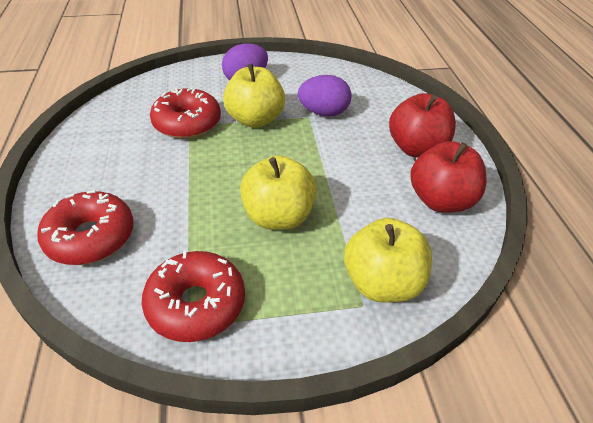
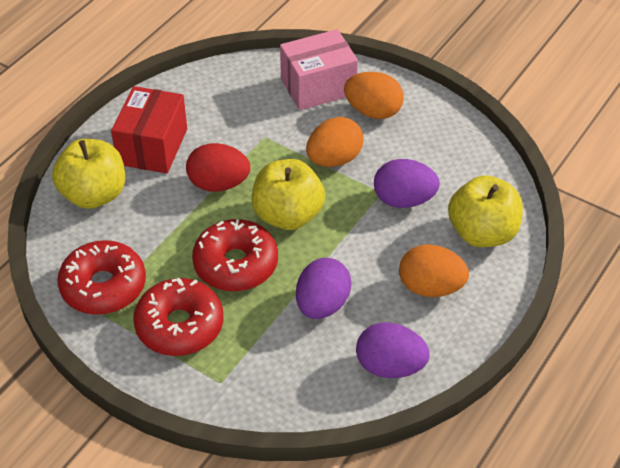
orange egg: none = 0 -> [306,117,363,167] [344,72,404,119] [399,244,469,297] = 3
pink box: none = 0 -> [280,29,358,110] = 1
purple egg: [222,43,268,80] [298,75,352,116] = 2 -> [296,258,351,319] [356,322,430,378] [374,159,440,208] = 3
red apple: [389,93,456,158] [410,141,486,212] = 2 -> none = 0
red box: none = 0 -> [111,86,187,174] = 1
red egg: none = 0 -> [186,143,250,192] = 1

